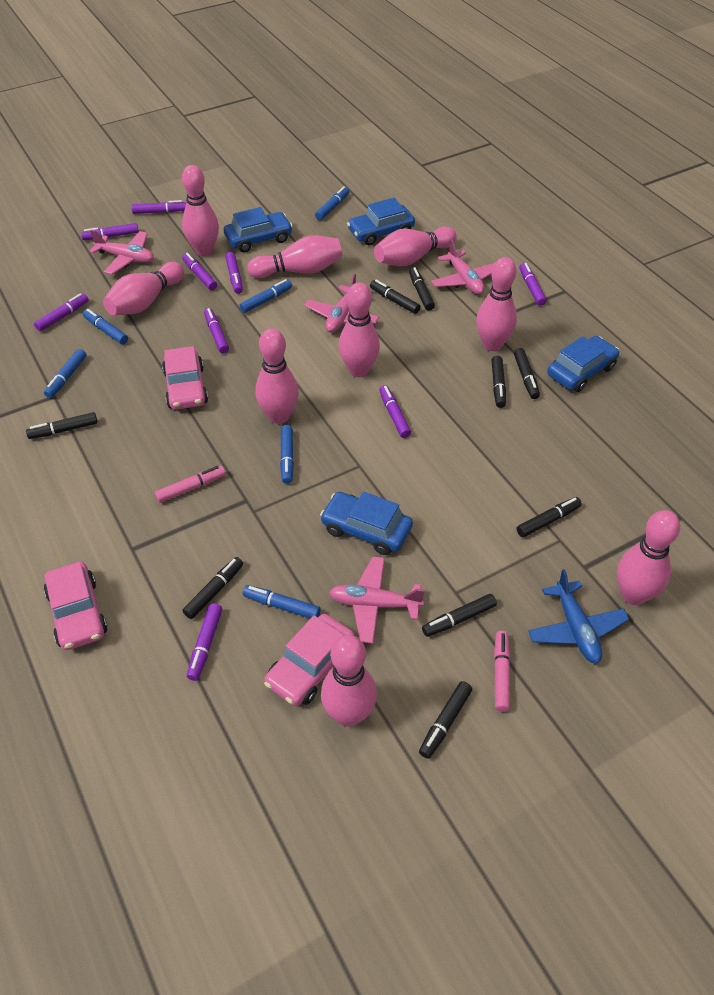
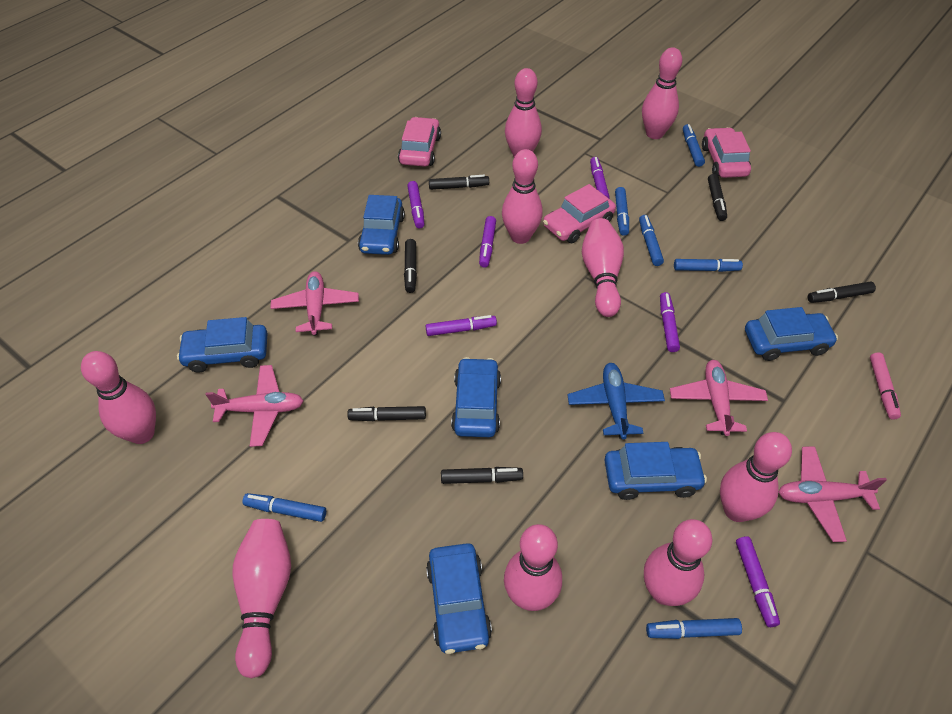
black marker: [26,412,98,439] [182,557,243,619] [370,280,420,314] [409,267,435,311] [419,681,472,759] [422,594,497,637] [491,356,506,408] [514,348,540,399] [517,497,582,537] = 9 -> [347,406,426,421] [404,239,417,293] [429,175,489,190] [441,467,523,484] [708,174,727,221] [808,281,876,303] = 6
blue car: [224,207,293,253] [320,492,413,555] [347,198,415,245] [547,336,619,392] = 4 -> [177,317,268,373] [358,195,405,255] [426,543,492,654] [451,357,501,437] [604,442,707,500] [745,307,838,361] = 6
pink marker: [155,466,226,503] [494,631,510,712] = 2 -> [870,352,901,420] = 1
purple marker: [34,293,89,331] [81,223,139,240] [131,200,186,214] [182,253,217,290] [187,603,222,681] [204,308,229,354] [225,252,243,294] [379,385,411,438] [519,263,547,306] = 9 -> [407,181,424,229] [426,315,497,336] [479,216,496,268] [590,157,609,198] [660,292,680,352] [736,536,780,627] = 6

